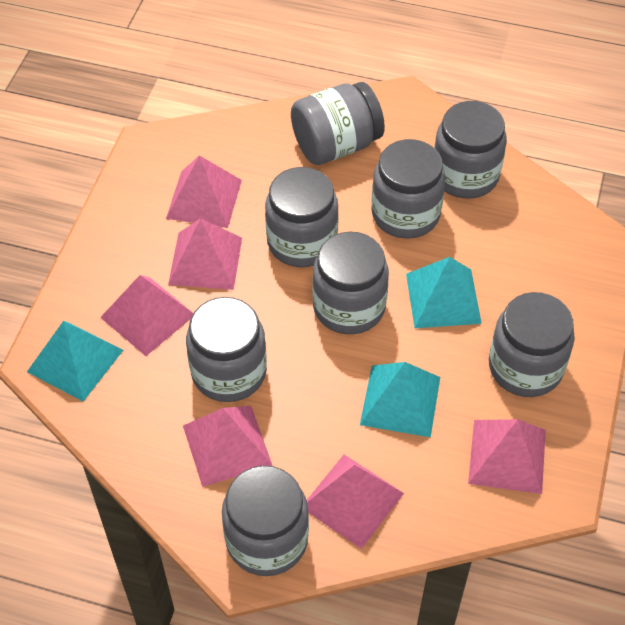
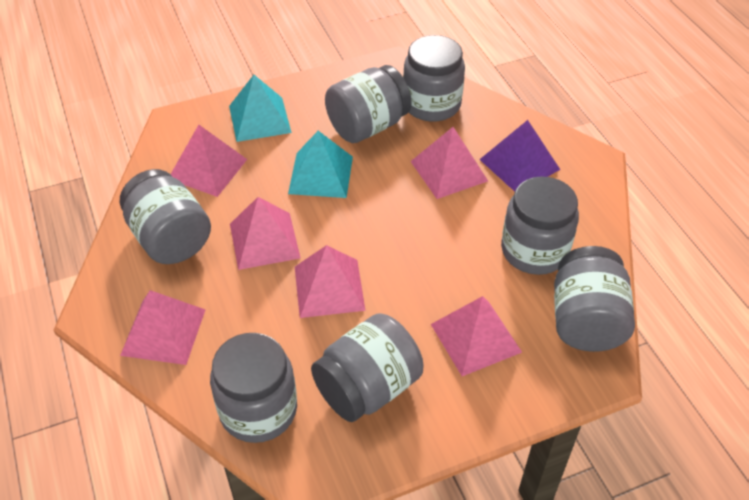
grey jar: [186,297,267,402] [222,465,309,576] [265,167,339,267] [291,82,385,165] [312,232,389,334] [371,139,446,239] [434,101,507,199] [489,292,575,397] = 8 -> [120,169,211,264] [210,333,297,443] [311,313,424,422] [325,65,412,143] [403,35,465,122] [501,176,579,275] [554,246,635,352] = 7
purple pyramid: none = 0 -> [479,120,560,192] = 1
turquoise pyramid: [27,321,123,402] [360,362,440,437] [406,257,482,328] = 3 -> [229,75,292,142] [288,131,353,198] = 2

